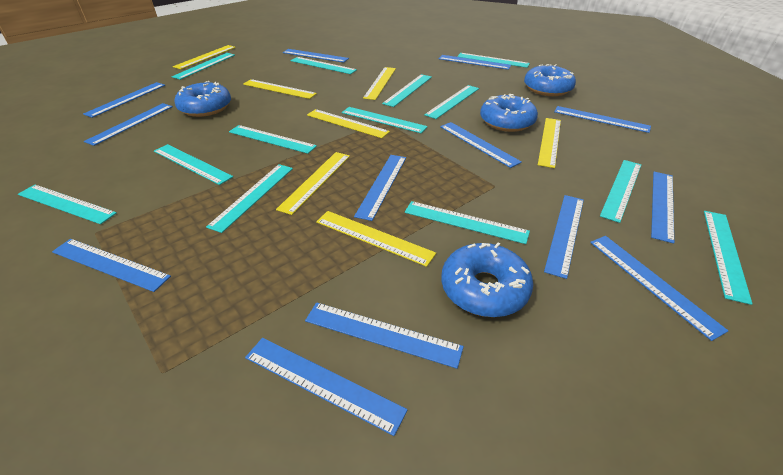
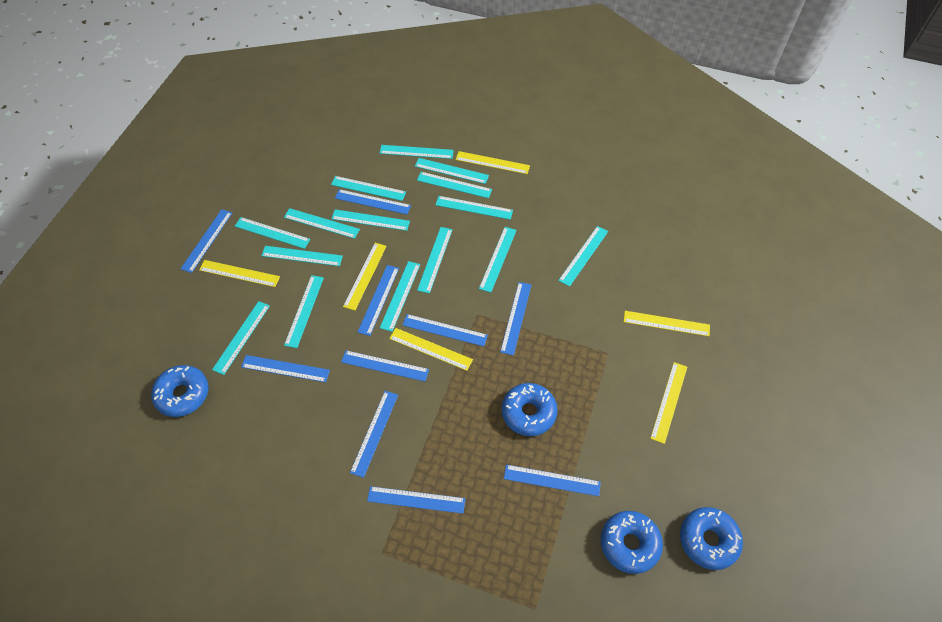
blue ruler: [52,239,171,292] [83,82,165,118] [84,103,173,146] [245,338,408,436] [283,49,349,63] [305,302,464,369] [354,155,406,221] [439,55,511,70] [440,122,522,168] [544,195,584,279] [554,106,651,133] [590,236,728,341] [651,172,674,243] = 13 -> [181,209,232,273] [241,355,330,382] [335,189,411,215] [341,350,429,382] [350,391,398,478] [358,265,399,336] [367,486,465,514] [403,314,488,346] [500,282,531,355] [504,465,601,496] = 10
turquoise ruler: [18,185,117,224] [154,144,233,185] [172,53,235,80] [206,164,293,233] [229,125,317,154] [290,57,357,74] [342,107,428,133] [382,74,432,107] [405,201,530,244] [424,85,479,119] [457,53,530,68] [600,160,641,223] [704,211,752,305] = 13 -> [212,301,270,375] [235,217,310,249] [261,246,343,266] [284,208,360,239] [284,275,324,348] [331,176,406,201] [331,209,410,231] [380,145,454,159] [380,261,420,332] [415,158,489,184] [417,172,492,198] [417,227,453,294] [436,196,513,220] [479,227,516,293] [558,226,608,287] = 15
yellow ruler: [173,45,236,69] [243,79,317,99] [276,152,350,215] [307,109,390,138] [316,211,436,267] [363,67,396,100] [538,118,561,168] = 7 -> [199,260,280,287] [343,243,387,310] [389,328,473,371] [456,151,530,174] [624,311,710,336] [650,362,687,444] = 6

